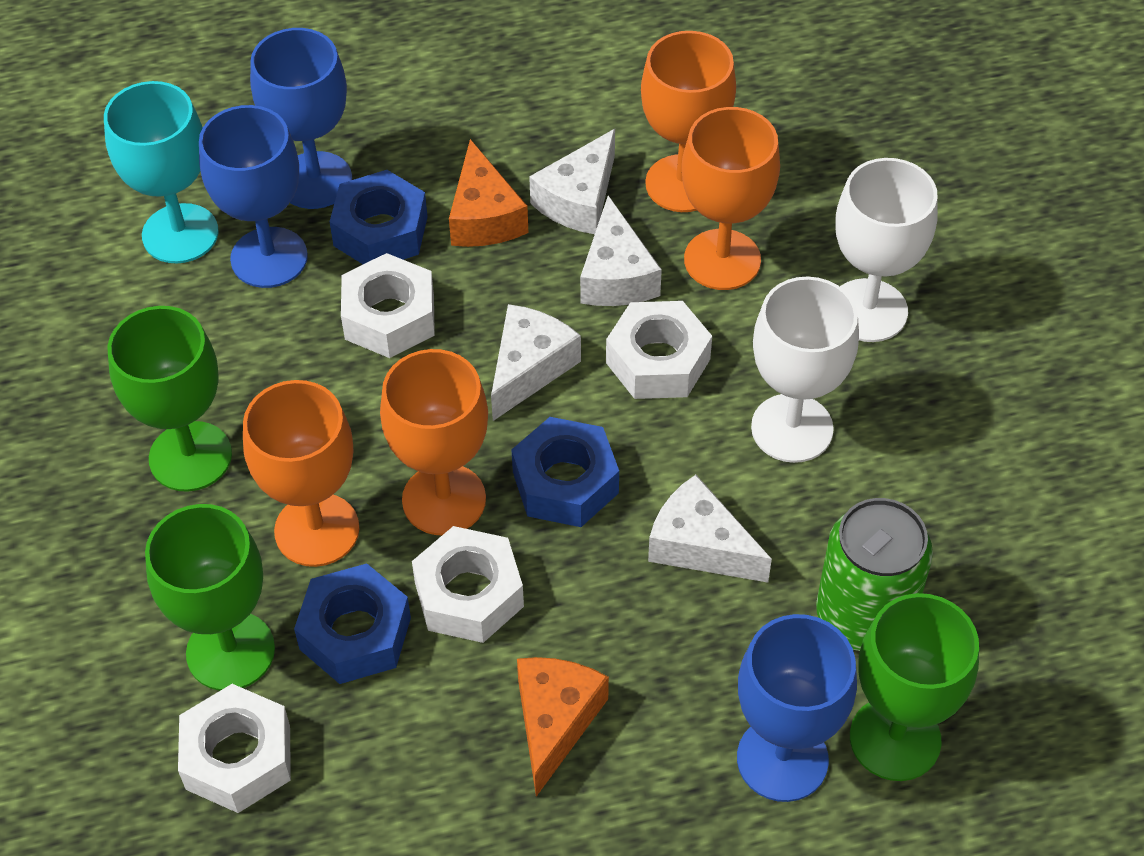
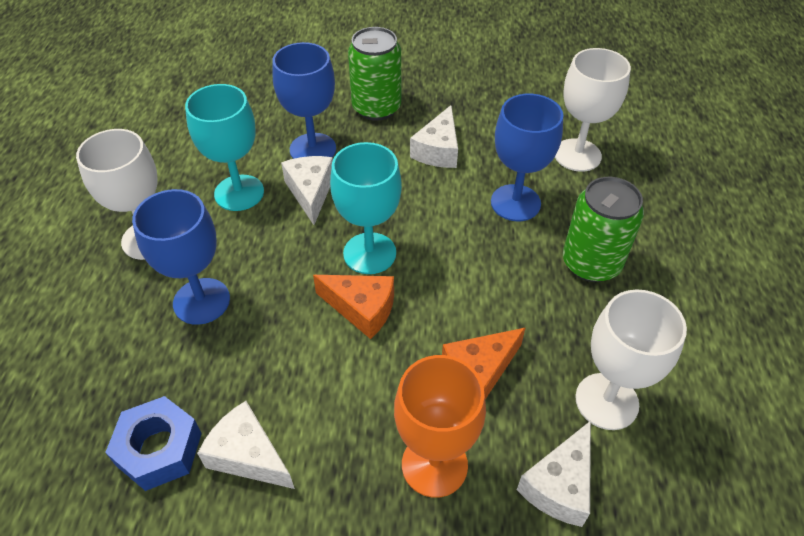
blue nut: [294,563,411,684] [329,170,428,264] [511,417,619,527] = 3 -> [105,396,202,491] = 1
green can: [816,498,933,651] = 1 -> [348,27,401,121] [563,177,644,282] = 2
green goblet: [107,306,232,492] [145,504,275,691] [850,593,979,781] = 3 -> none = 0
orange goblet: [243,380,359,567] [380,349,488,535] [641,31,736,212] [682,107,780,290] = 4 -> [394,355,486,498] = 1
turquoise goblet: [104,81,219,263] = 1 -> [185,84,264,211] [330,142,402,274] = 2
white goblet: [751,277,859,463] [836,158,938,342] = 2 -> [76,129,158,260] [555,48,631,172] [575,289,687,430] = 3
white nut: [178,684,291,813] [341,253,435,358] [412,526,524,643] [606,301,712,399] = 4 -> none = 0

